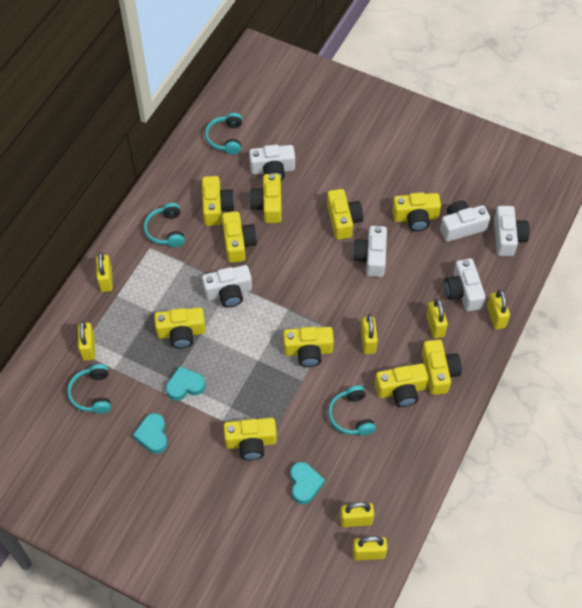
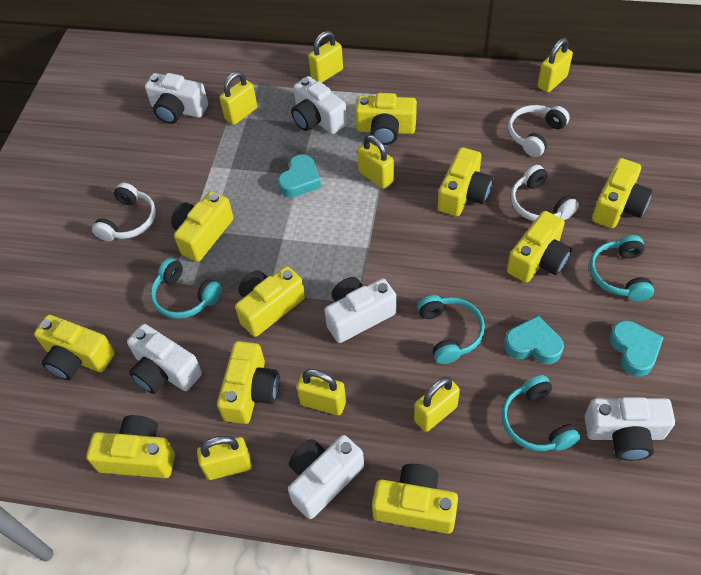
white headphones: none = 0 -> [92,183,156,241] [508,105,570,157] [511,165,579,221] = 3

